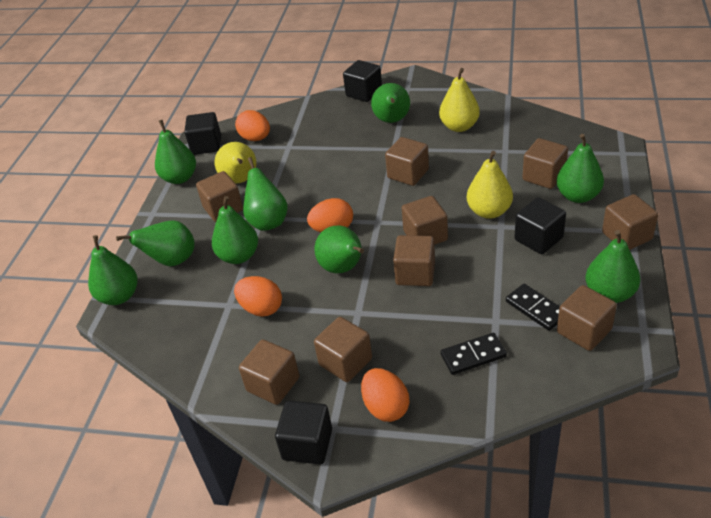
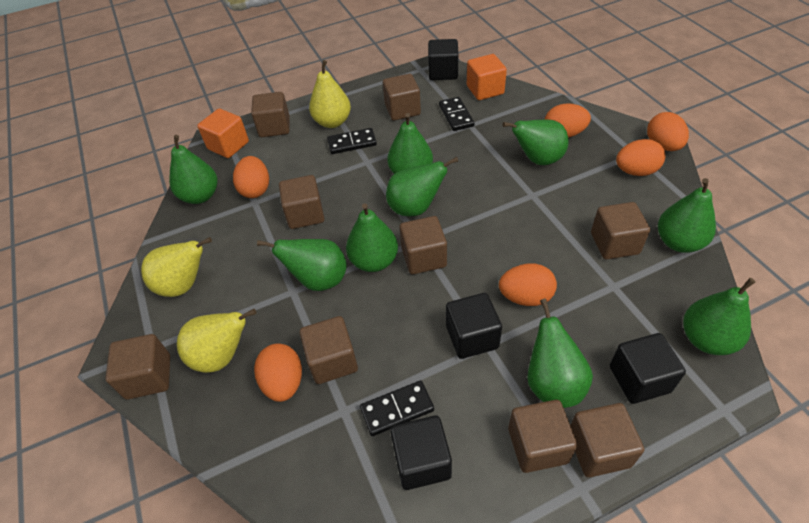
black domino: [440,333,507,375] [506,284,560,331] = 2 -> [327,128,377,154] [360,380,434,436] [439,97,474,131] = 3
orange cube: none = 0 -> [197,109,249,158] [467,54,507,100] = 2
orange egg: [234,276,282,317] [235,110,270,141] [307,198,353,232] [361,368,409,422] = 4 -> [233,156,269,198] [254,343,302,402] [499,263,557,306] [544,103,591,138] [616,139,666,176] [647,112,689,151] = 6

